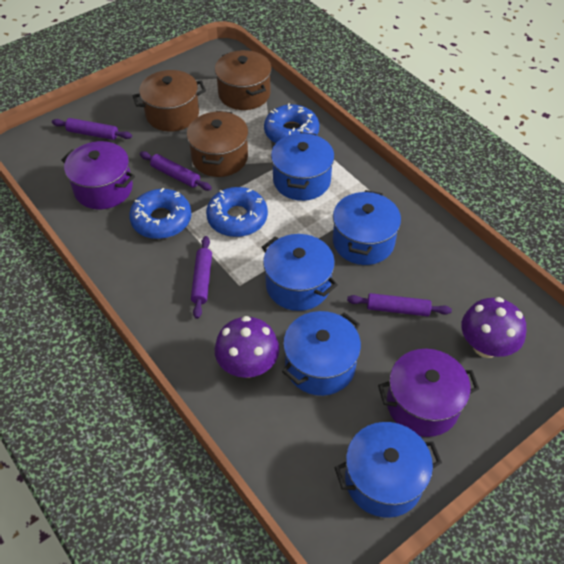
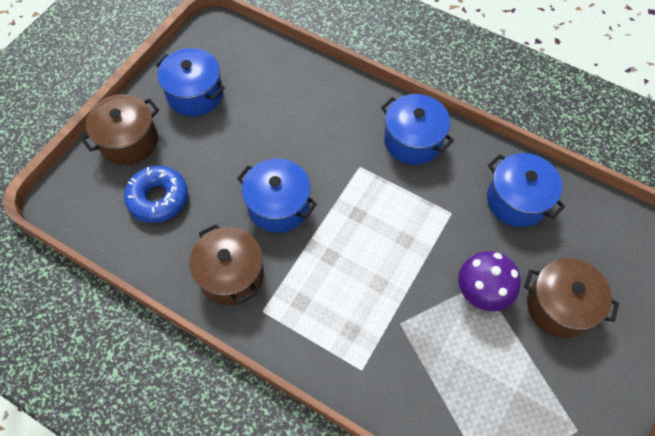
blue donut: [129,188,192,239] [206,187,268,237] [264,103,320,143] = 3 -> [124,165,188,223] = 1
blue pot: [262,234,338,311] [271,132,335,201] [282,311,361,396] [333,190,401,265] [334,422,442,518] = 5 -> [155,48,225,116] [237,158,317,233] [381,94,454,165] [487,153,565,227] = 4
purple mushroom: [215,316,279,378] [461,297,526,358] = 2 -> [458,251,521,311] = 1
purple pot: [61,141,135,209] [378,349,479,437] = 2 -> none = 0
purple rolling pin: [52,118,132,140] [140,151,212,191] [191,236,212,319] [347,293,452,316] = 4 -> none = 0

